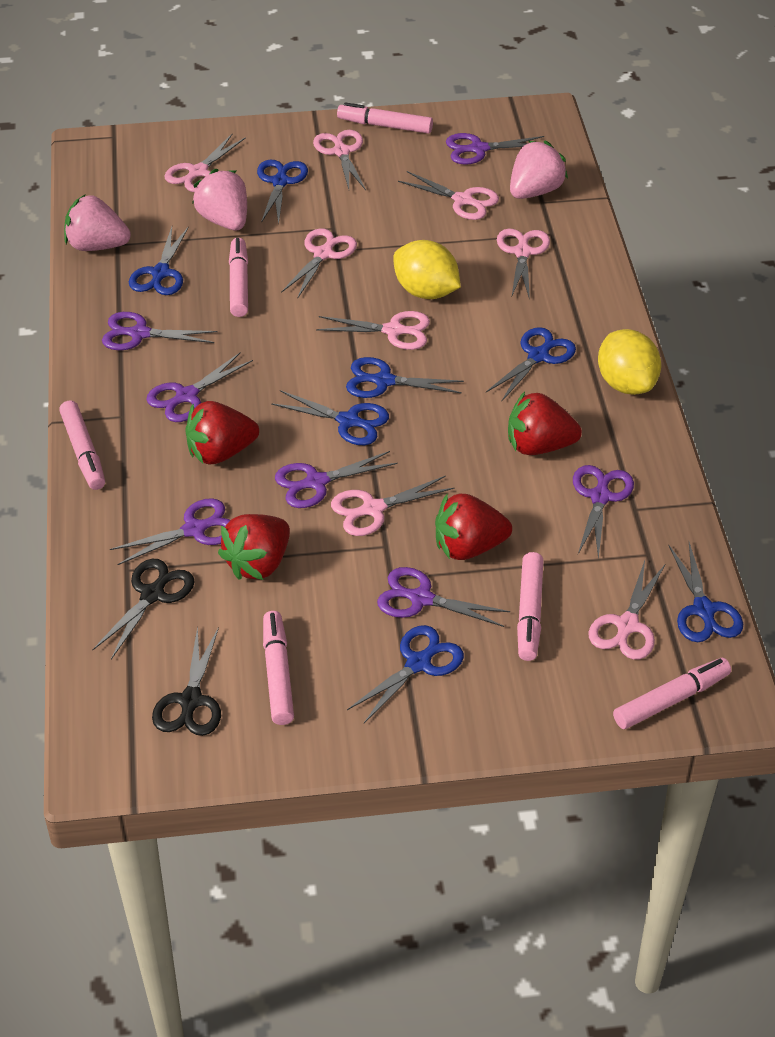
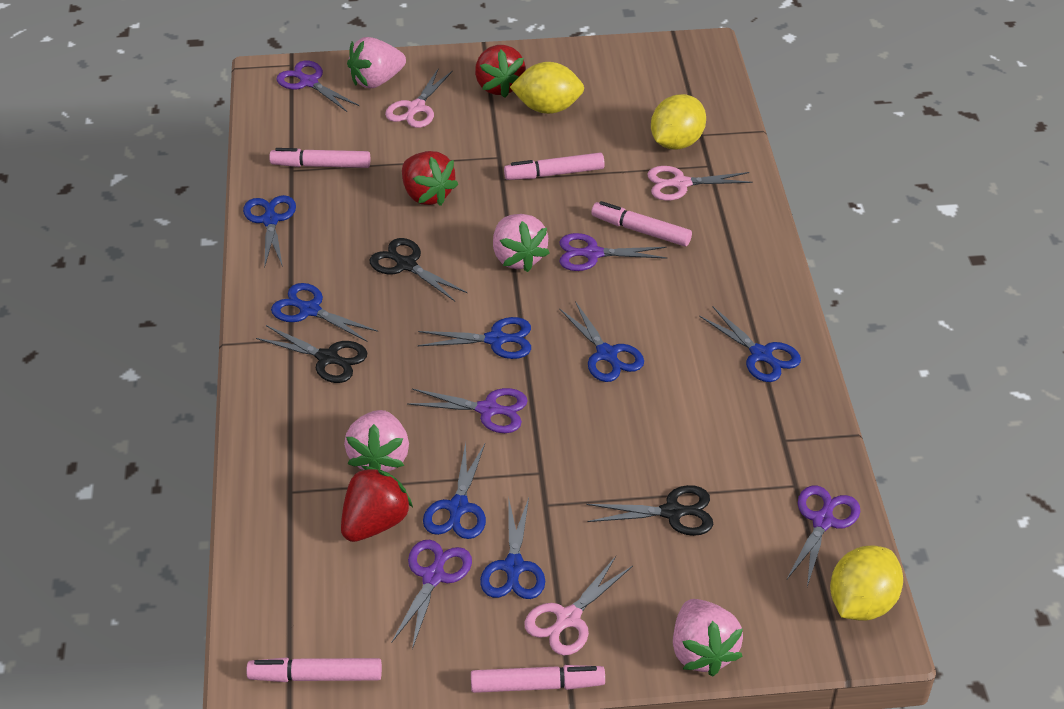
black scissors: [92,559,195,659] [152,626,221,736] = 2 -> [256,325,367,383] [370,238,468,301] [586,485,713,536] = 3
pink marker: [59,400,105,490] [229,238,248,317] [263,611,294,725] [337,102,433,134] [517,552,544,661] [613,658,731,729] = 6 -> [246,657,382,682] [269,148,370,168] [471,665,605,693] [504,153,605,180] [591,201,692,246] = 5
pink scissors: [165,134,246,192] [281,228,357,299] [313,130,366,190] [316,311,430,350] [331,475,455,536] [398,171,499,220] [497,229,550,300] [588,560,665,660] = 8 -> [385,68,453,128] [524,556,633,655] [647,166,753,201] = 3
pink strawberry: [64,194,131,251] [192,169,247,230] [510,141,568,199] = 3 -> [344,410,409,472] [347,37,406,88] [493,214,549,272] [673,599,743,676] = 4
purple scissors: [102,312,217,350] [110,498,230,565] [146,352,253,422] [275,451,398,508] [377,567,510,627] [446,133,544,165] [573,465,634,559] = 7 -> [277,61,359,112] [391,540,472,649] [407,388,528,433] [559,233,668,271] [787,486,860,587] = 5
red strawberry: [185,401,259,464] [218,514,290,580] [435,494,512,560] [508,391,582,455] = 4 -> [341,466,413,542] [402,151,458,206] [475,45,526,98] = 3
yellow lemon: [393,240,461,299] [598,329,661,395] = 2 -> [510,62,584,114] [651,94,706,150] [830,545,903,621] = 3

